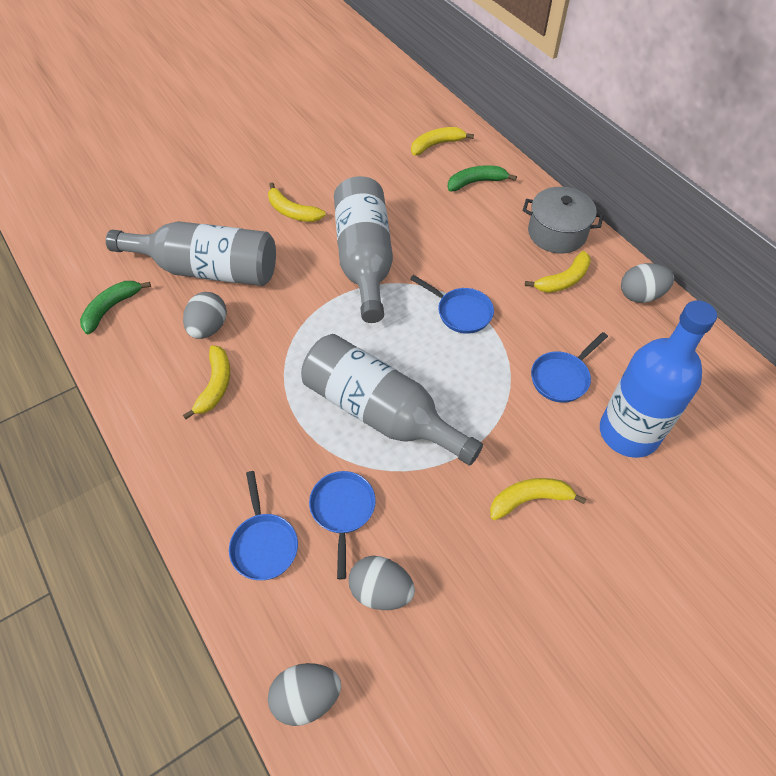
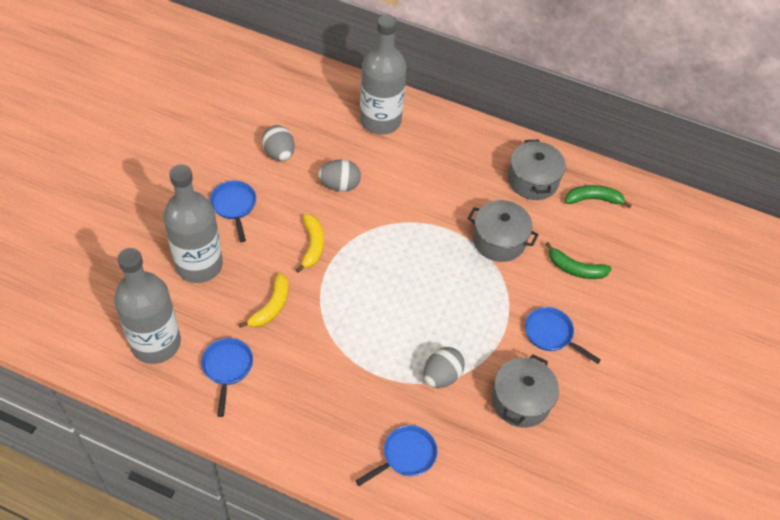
blue bottle: [600,300,717,458] = 1 -> none = 0
grey egg: [183,292,227,339] [268,663,341,726] [349,556,415,610] [621,263,674,303] = 4 -> [262,125,295,161] [318,160,361,192] [423,347,465,388] = 3
grey pot: [523,187,603,253] = 1 -> [468,200,539,262] [492,354,559,427] [508,140,566,200] = 3
yellow banana: [183,345,230,419] [268,182,326,222] [411,127,474,156] [490,478,587,520] [525,251,591,293] = 5 -> [239,273,288,328] [296,214,324,273] = 2

